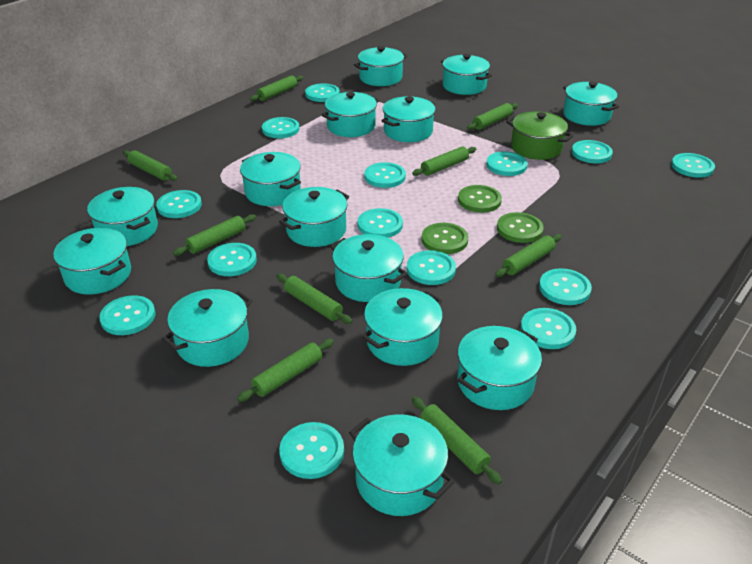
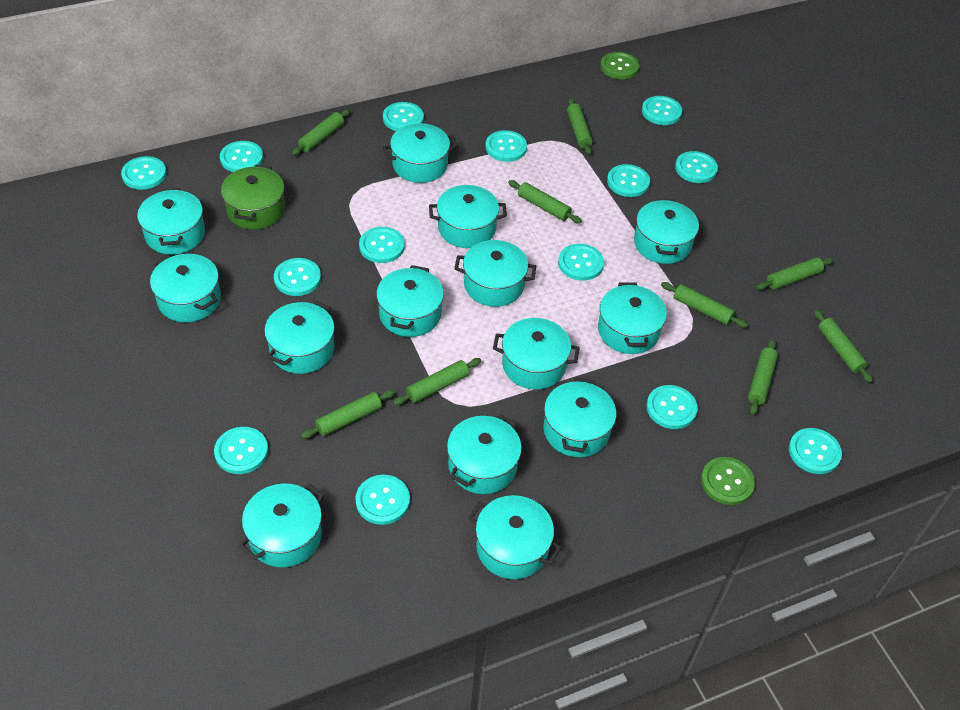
green button: [422,223,468,254] [458,185,502,213] [497,212,544,243] = 3 -> [600,52,639,79] [701,457,755,505] = 2

